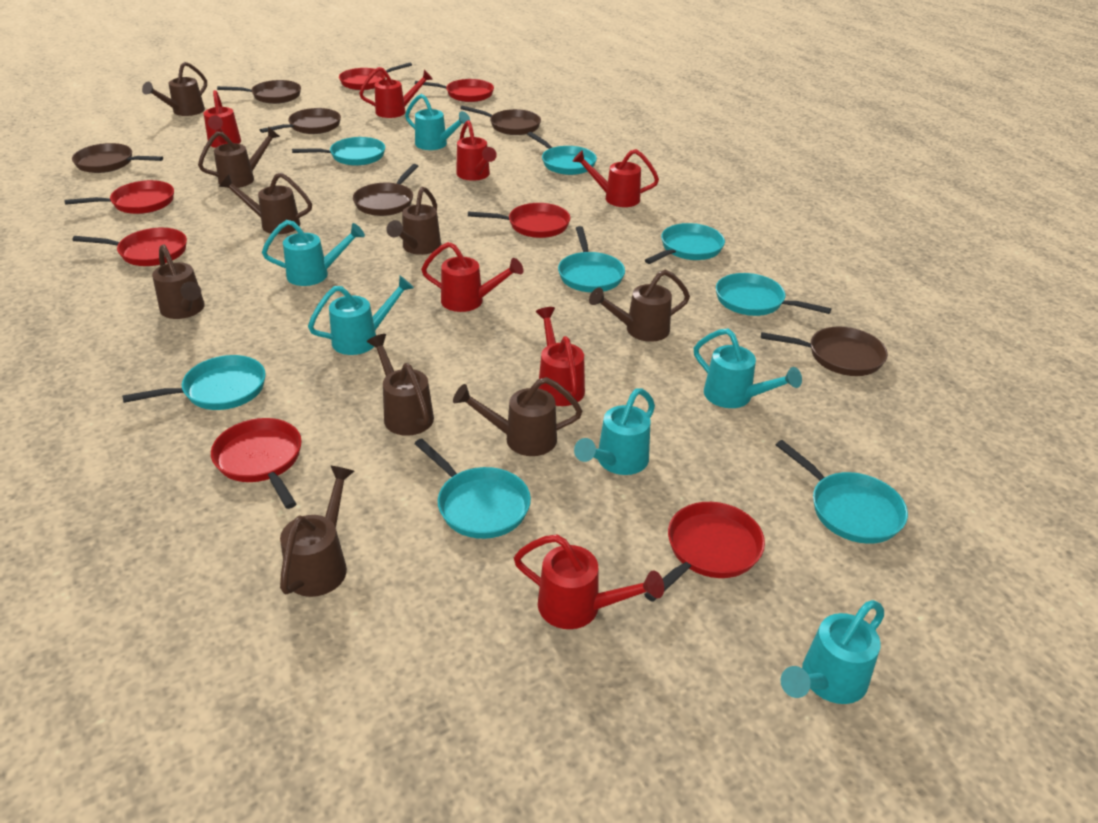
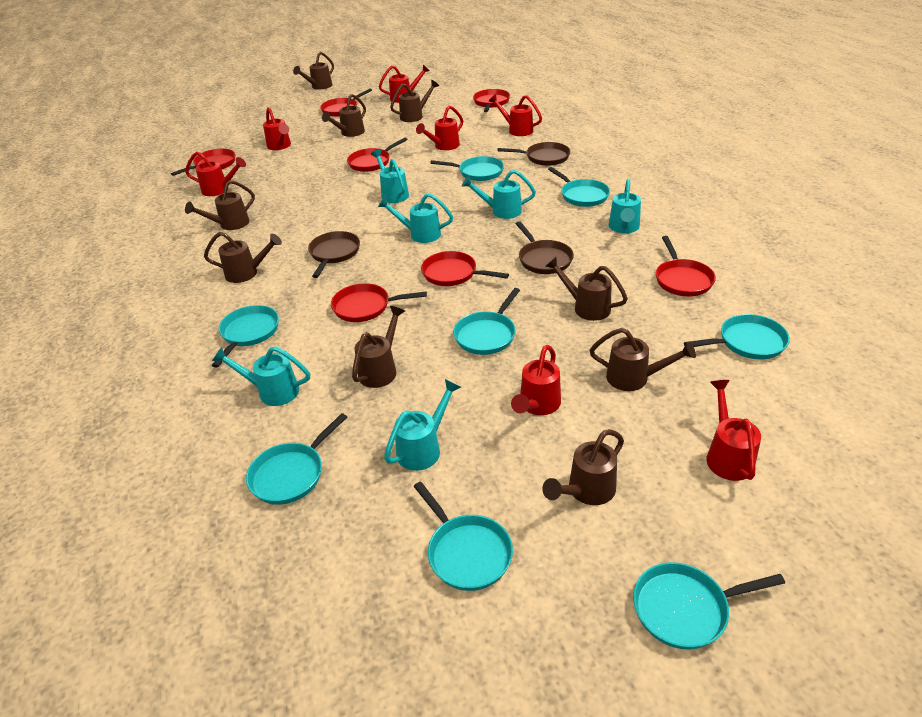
brown pan: [72,143,163,173] [217,80,301,104] [260,108,341,134] [353,164,418,216] [460,106,541,135] [761,327,888,376] = 6 -> [308,231,360,278] [497,142,570,166] [516,221,574,274] = 3

